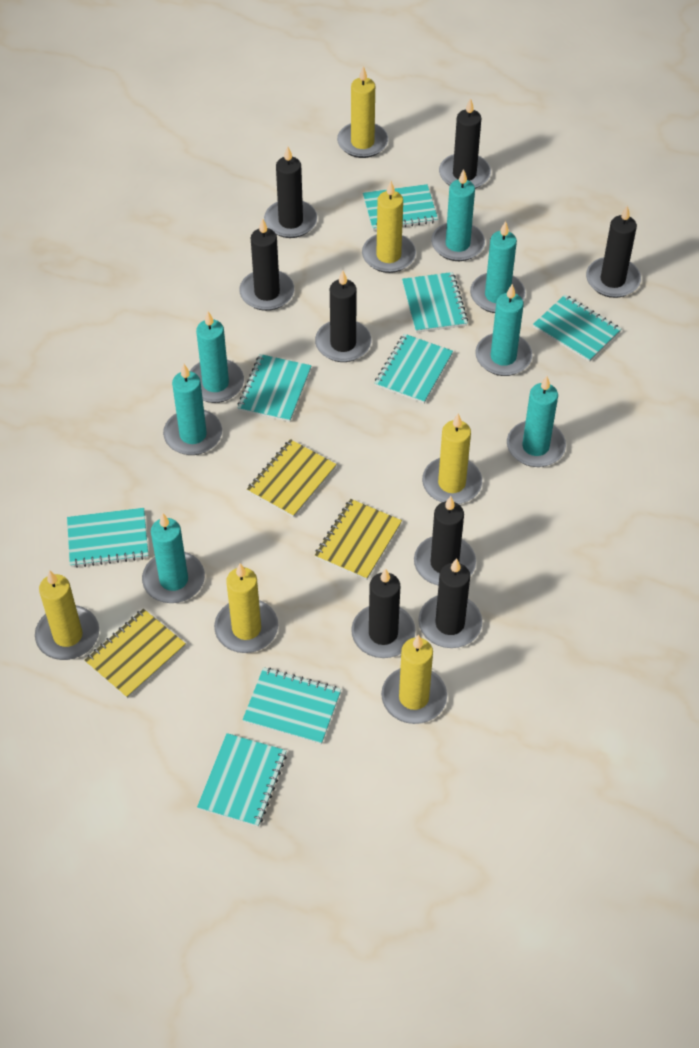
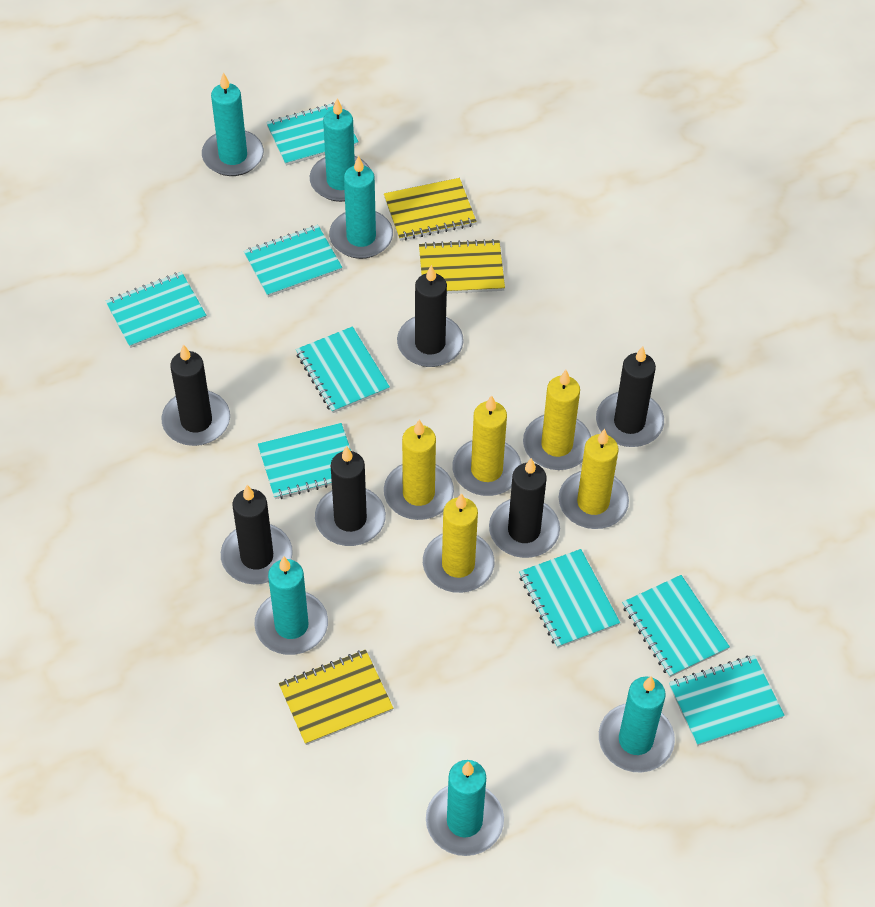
black candle: [239,218,294,311] [264,146,317,238] [315,271,371,362] [351,568,416,658] [414,496,476,586] [418,558,482,648] [439,98,491,189] [586,205,641,298] = 8 -> [161,344,230,446] [221,485,293,584] [315,446,386,546] [397,265,464,367] [489,458,560,558] [596,346,664,447] = 6
turquoise candle: [142,513,205,603] [163,364,222,455] [190,311,244,403] [431,169,485,261] [470,221,526,313] [475,284,532,376] [507,376,566,467] = 7 -> [202,73,264,176] [254,557,328,655] [310,99,370,202] [329,155,393,259] [426,760,504,856] [599,676,675,772] = 6
yellow candle: [35,570,99,660] [214,564,278,653] [337,66,388,158] [362,181,416,273] [381,635,447,724] [422,414,482,504] = 6 -> [384,420,454,520] [423,493,494,593] [452,395,522,496] [523,370,591,470] [559,429,629,529] = 5

